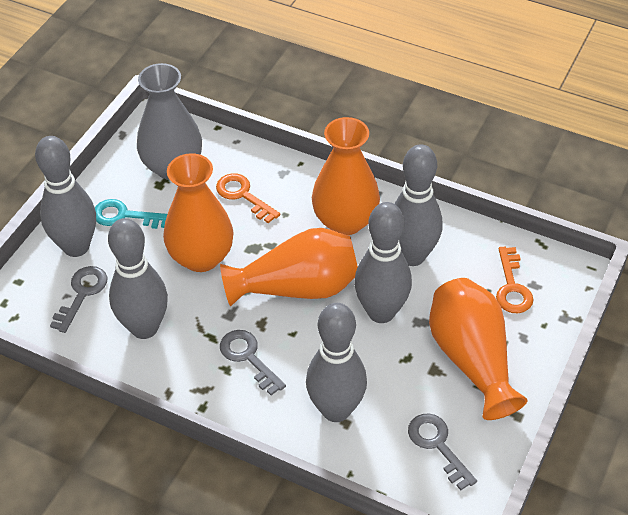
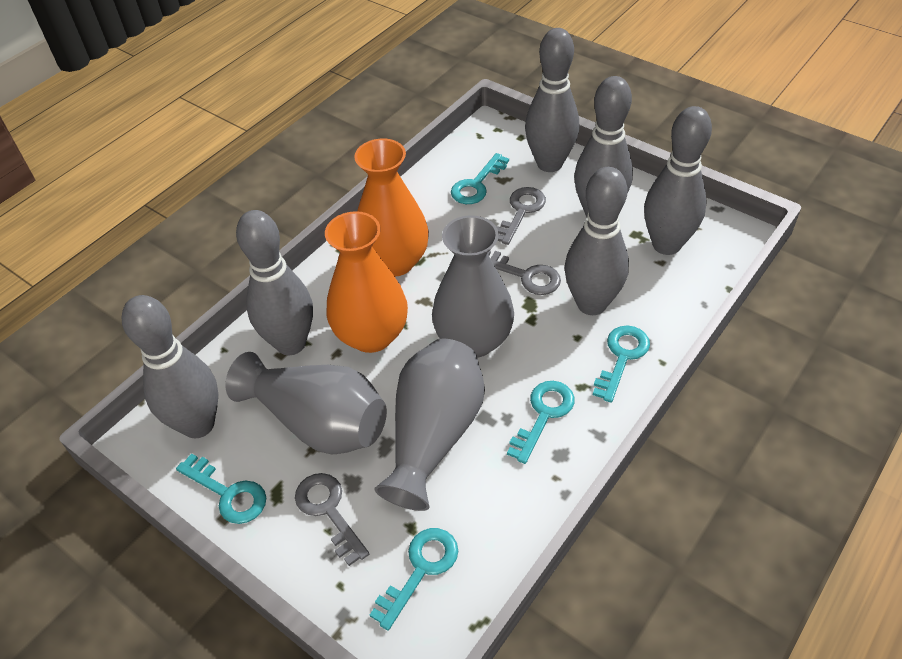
grey bowling pin: [35,136,96,257] [108,218,168,339] [306,303,367,422] [354,202,412,323] [394,144,442,266] = 5 -> [122,295,218,438] [236,210,313,355] [525,28,579,172] [565,167,629,315] [574,76,633,217] [644,106,712,255] = 6
grey vase: [137,63,202,180] = 1 -> [225,352,387,454] [374,339,485,511] [432,215,514,358] = 3
orange key: [216,174,280,223] [496,247,534,313] = 2 -> none = 0
orange vase: [163,153,234,272] [220,228,358,307] [312,117,380,235] [429,278,527,420] = 4 -> [325,211,408,353] [354,139,429,277] = 2
turquoise key: [95,199,167,229] = 1 -> [176,453,266,524] [370,528,458,631] [451,153,509,204] [507,381,575,464] [593,326,650,403] = 5

